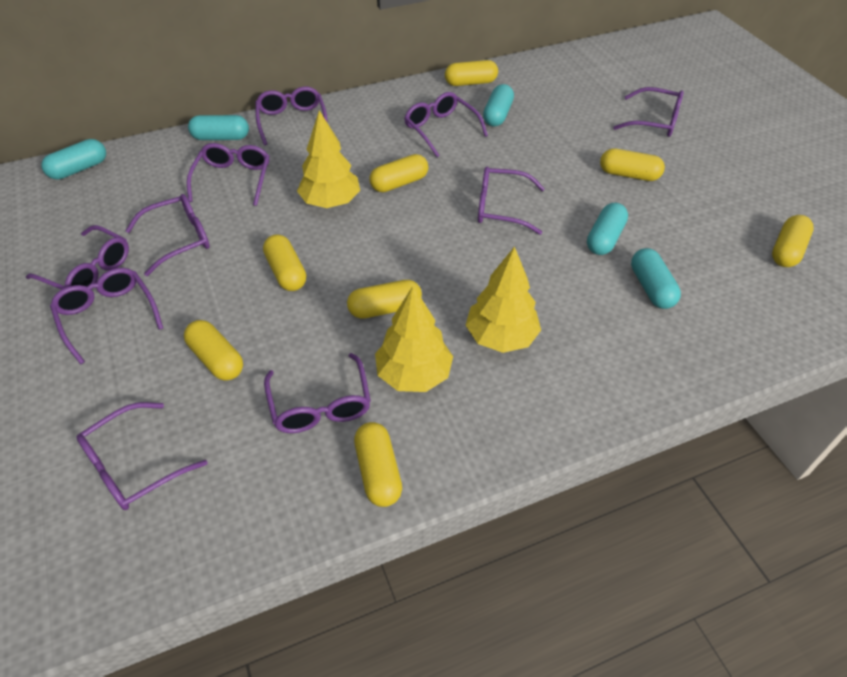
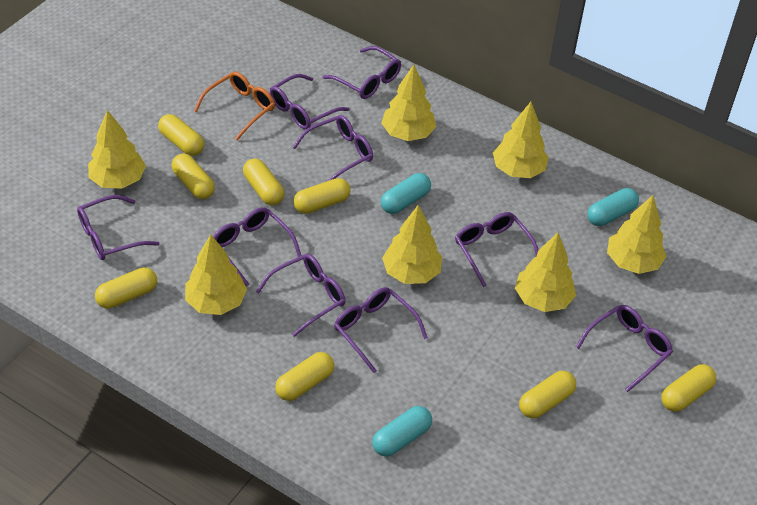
orange glasses: none = 0 -> [194,72,275,141] = 1
purple glasses: [26,225,129,290] [50,268,163,365] [76,402,207,510] [125,194,210,276] [187,143,269,206] [255,87,327,145] [264,353,371,433] [404,92,488,157] [478,167,545,235] [613,87,684,137] = 10 -> [77,195,159,260] [213,207,302,287] [256,254,345,337] [270,74,350,129] [293,115,373,182] [323,46,401,99] [334,287,428,373] [455,212,538,287] [576,305,673,392] = 9
turquoise capsule: [41,139,106,180] [188,115,249,140] [483,84,514,126] [587,203,628,255] [631,248,681,309] = 5 -> [372,406,432,457] [381,173,431,214] [587,188,639,226] = 3
yellow tree: [297,110,360,208] [375,286,453,392] [465,246,541,353] = 3 -> [88,110,146,189] [185,234,247,315] [381,65,436,141] [382,205,442,284] [493,102,549,178] [515,233,576,312] [607,195,667,274] = 7

